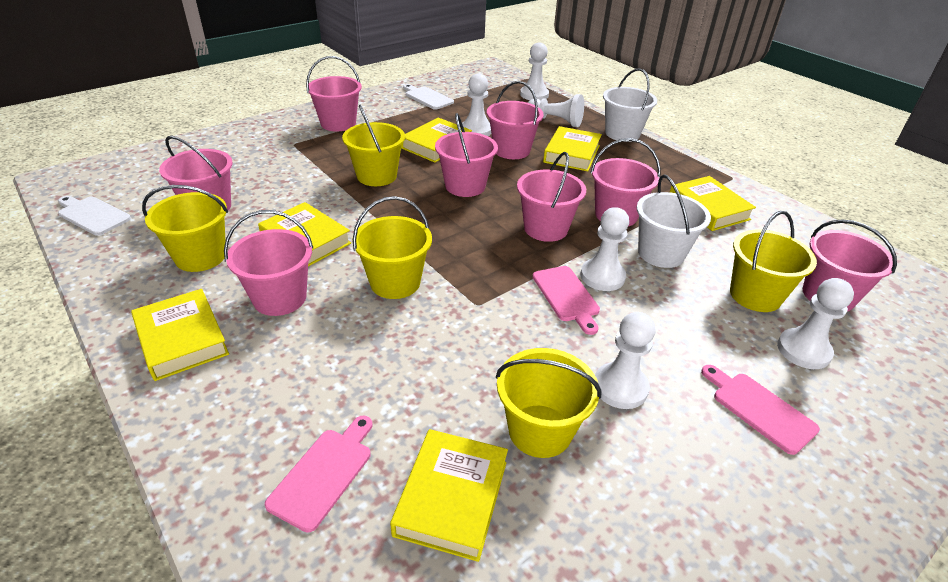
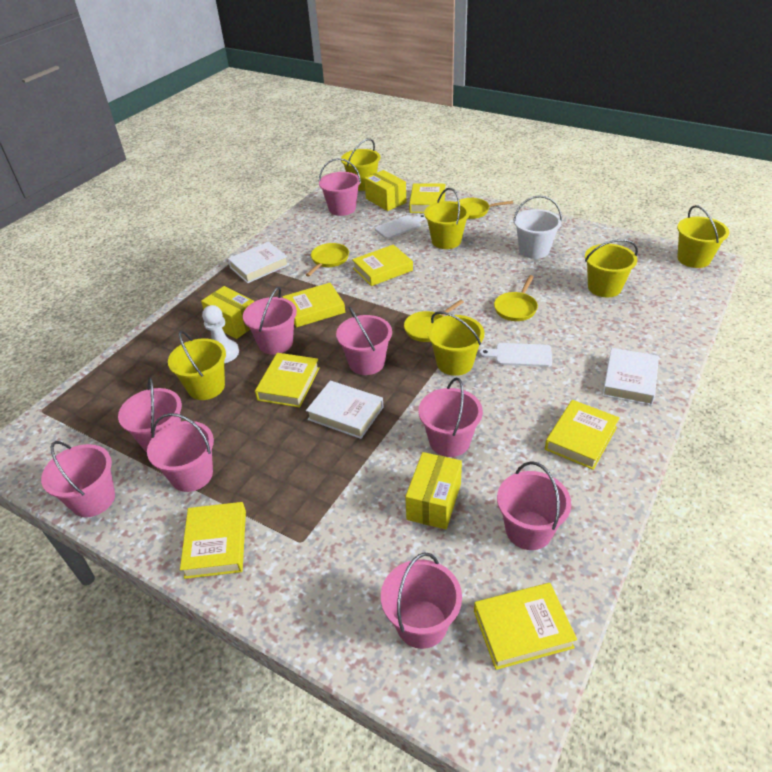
pink bucket: [159,136,233,211] [224,210,313,316] [306,56,362,131] [435,113,498,197] [487,81,544,159] [517,152,586,242] [590,138,661,226] [803,219,897,311] = 8 -> [41,441,115,517] [118,378,182,452] [147,413,214,492] [243,287,297,355] [319,158,361,216] [336,307,392,375] [381,552,462,649] [418,377,483,457] [497,461,571,550] = 9
pink cutting board: [265,416,372,533] [532,266,600,335] [701,365,820,455] = 3 -> none = 0
white book: none = 0 -> [228,242,289,283] [306,381,383,439] [602,348,659,405] = 3
white bucket: [603,68,657,142] [636,174,711,268] = 2 -> [513,196,562,259] = 1
white pawn: [462,73,491,136] [520,42,549,100] [528,94,584,127] [580,207,629,291] [595,312,655,409] [777,278,854,369] = 6 -> [202,305,239,363] = 1
yellow book: [131,289,229,381] [258,202,351,266] [390,429,508,562] [401,118,472,163] [543,126,602,171] [670,176,756,231] = 6 -> [180,502,246,579] [255,353,320,408] [282,283,345,328] [352,244,413,286] [409,183,446,213] [474,583,577,670] [545,400,620,470] = 7
yellow box: none = 0 -> [201,286,254,339] [364,170,406,211] [405,452,462,529] = 3
yellow bucket: [142,185,228,272] [342,105,405,186] [352,196,432,299] [496,348,602,458] [730,211,817,312] = 5 -> [168,331,226,400] [341,138,380,191] [424,188,470,249] [428,311,485,376] [585,239,638,297] [677,205,729,268] = 6
yellow pan: none = 0 -> [306,243,349,277] [404,299,464,342] [457,198,513,219] [494,275,538,321] = 4

